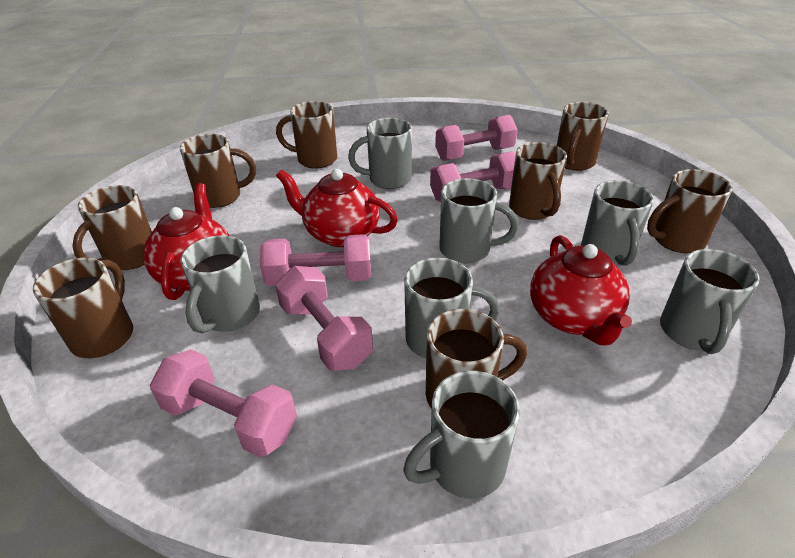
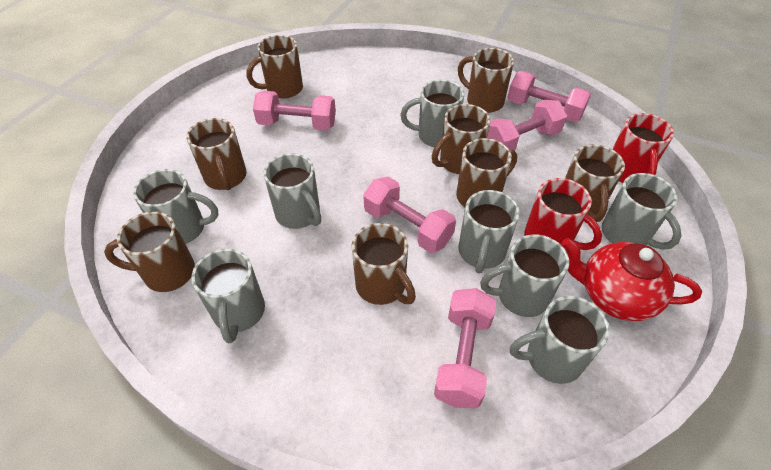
grey mug: [181,235,260,333] [348,118,412,189] [403,371,520,499] [404,258,500,358] [439,178,518,264] [581,180,654,266] [660,249,760,354] = 7 -> [133,169,218,244] [192,249,265,343] [264,153,321,229] [400,80,464,147] [458,190,519,274] [480,234,569,317] [510,296,610,384] [602,173,681,250] = 8
red mug: none = 0 -> [524,178,602,250] [612,113,674,183] = 2
red teapot: [143,183,230,300] [276,169,398,247] [530,235,632,345] = 3 -> [561,238,702,321] = 1

